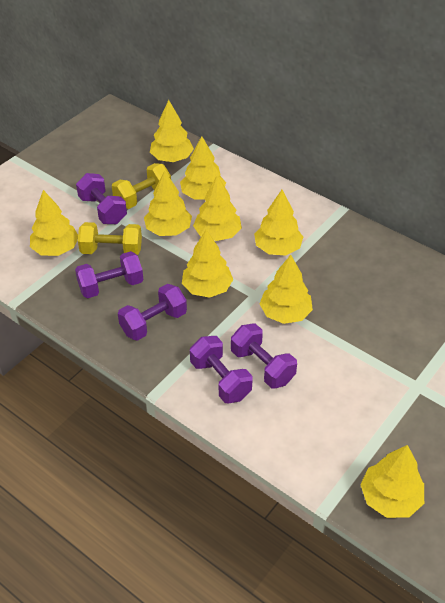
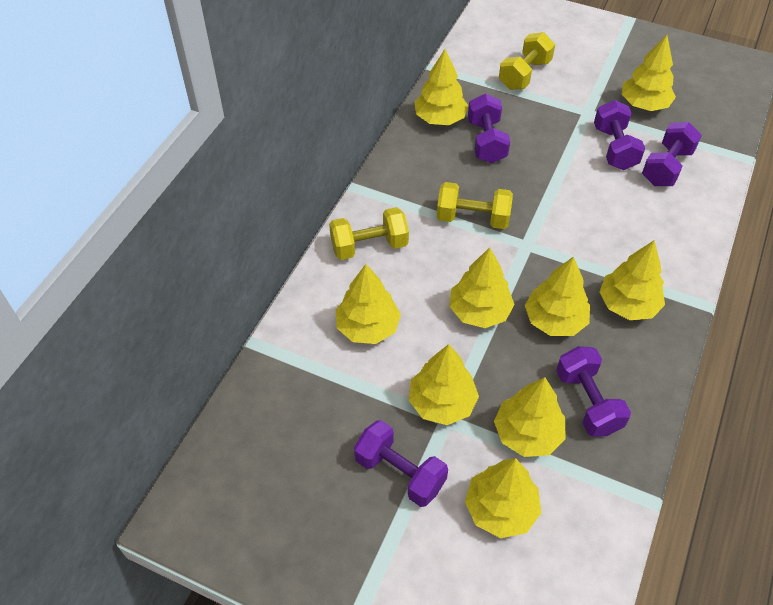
yellow dumbbell: [78,222,142,255] [112,163,171,209] = 2 -> [329,207,409,260] [437,182,513,229] [499,32,555,90] = 3

